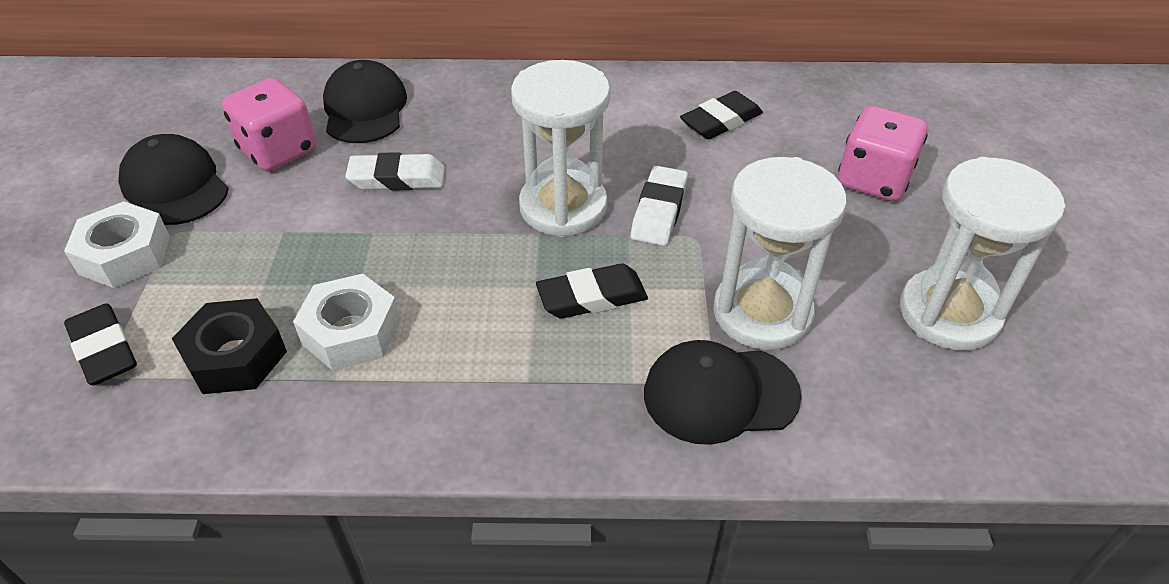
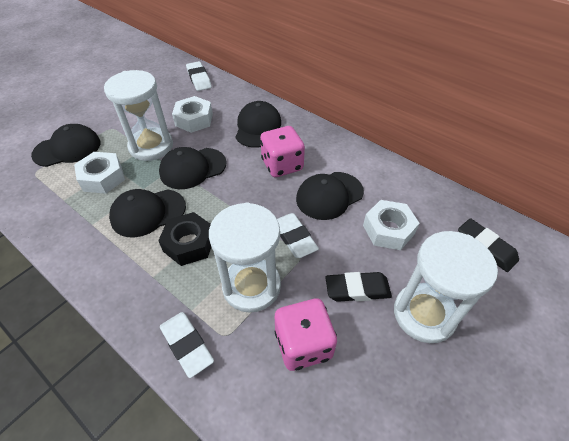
black cap: [118,134,229,225] [323,60,407,143] [644,340,802,445] = 3 -> [31,124,100,167] [109,189,186,238] [159,147,226,189] [236,101,281,148] [296,172,364,220] = 5
black eraser: [64,303,137,386] [536,264,648,319] [680,91,763,139] = 3 -> [325,272,392,302] [458,218,519,272] = 2
white eraser: [345,152,445,191] [631,166,688,246] = 2 -> [160,312,214,378] [186,61,212,91] [277,213,319,258] = 3
white nut: [64,201,170,288] [293,274,400,371] = 2 -> [74,152,125,194] [172,96,213,133] [363,200,420,250] = 3

